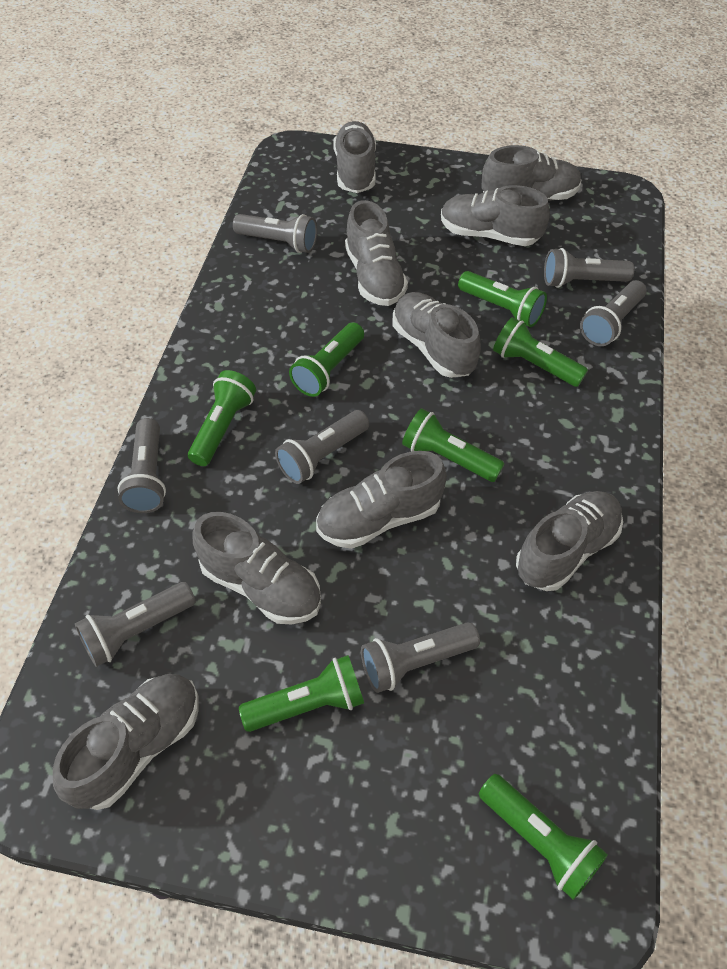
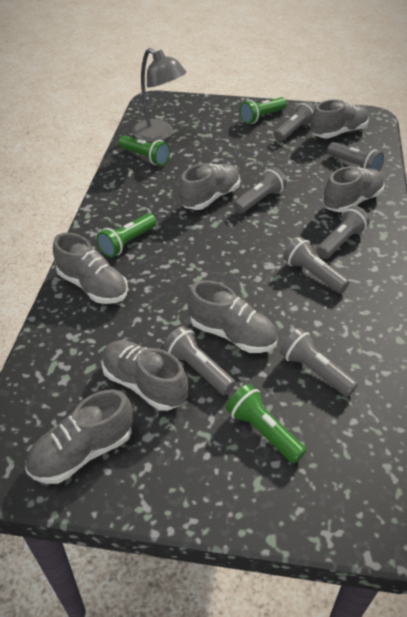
green flashlight: [188,370,256,466] [239,655,364,732] [289,322,364,397] [402,408,505,482] [458,271,547,327] [479,774,608,900] [493,317,588,387] = 7 -> [96,213,156,258] [118,135,170,166] [226,384,306,464] [239,97,287,124] = 4
grey lamp: none = 0 -> [132,48,186,142] = 1
grey shoe: [53,674,199,810] [193,512,321,625] [316,451,447,549] [333,121,376,193] [345,200,408,306] [392,292,481,378] [441,185,550,246] [482,145,582,201] [516,491,623,591] = 9 -> [25,390,133,484] [53,232,128,304] [101,340,188,411] [179,164,240,210] [187,280,278,353] [311,99,369,138] [323,167,385,212] = 7

